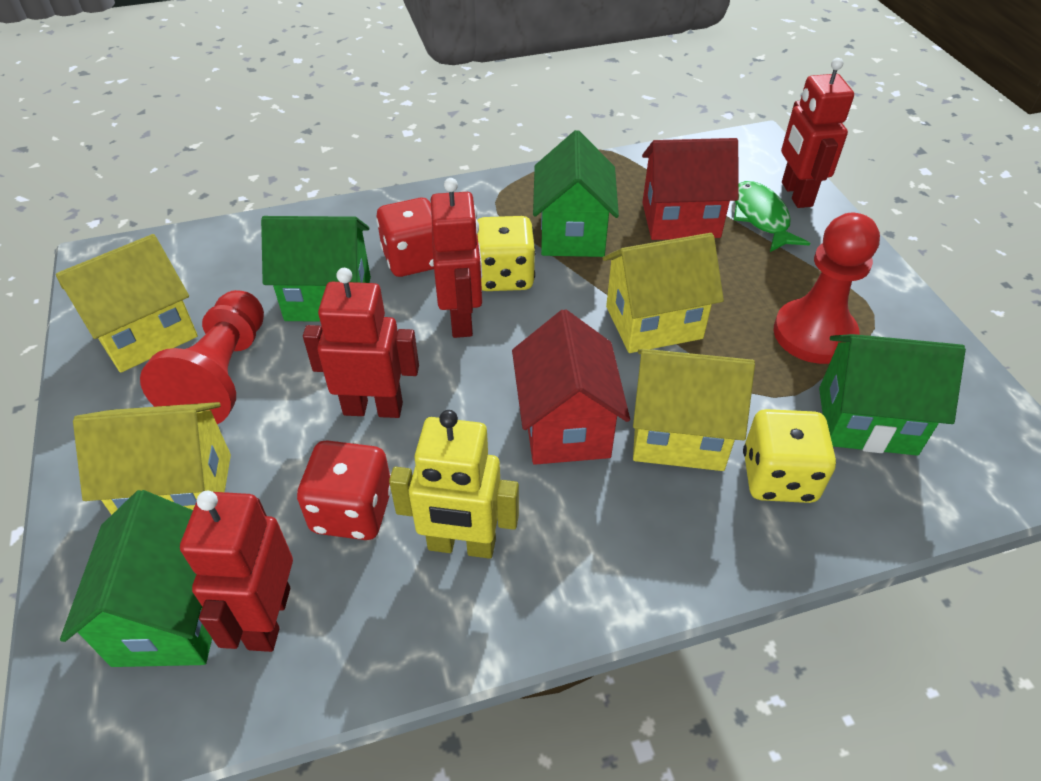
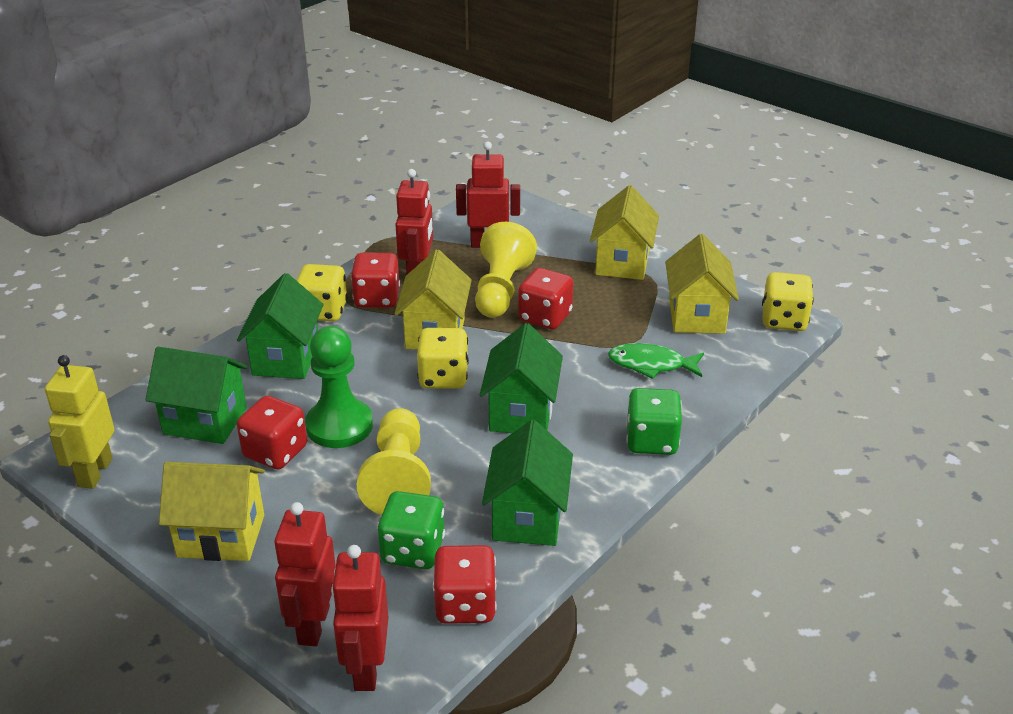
green dice: none = 0 -> [377,491,445,569] [626,388,682,455] = 2
green pawn: none = 0 -> [305,326,373,448] = 1
red dice: [297,440,391,540] [376,198,434,277] = 2 -> [237,396,307,469] [351,253,400,308] [433,545,497,624] [518,268,573,329] = 4
red house: [512,309,630,465] [642,138,739,240] = 2 -> none = 0
red pawn: [140,290,264,424] [774,213,880,364] = 2 -> none = 0
yellow dice: [477,216,536,291] [743,409,836,503] = 2 -> [296,264,348,321] [417,328,469,389] [762,272,814,331] = 3
yellow pawn: none = 0 -> [357,408,431,515] [475,222,537,318] = 2

